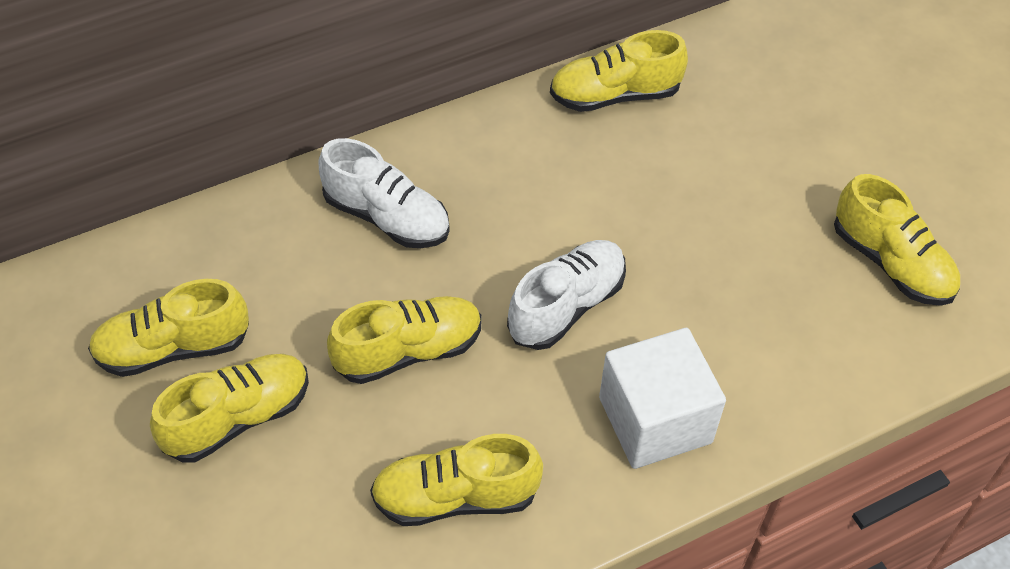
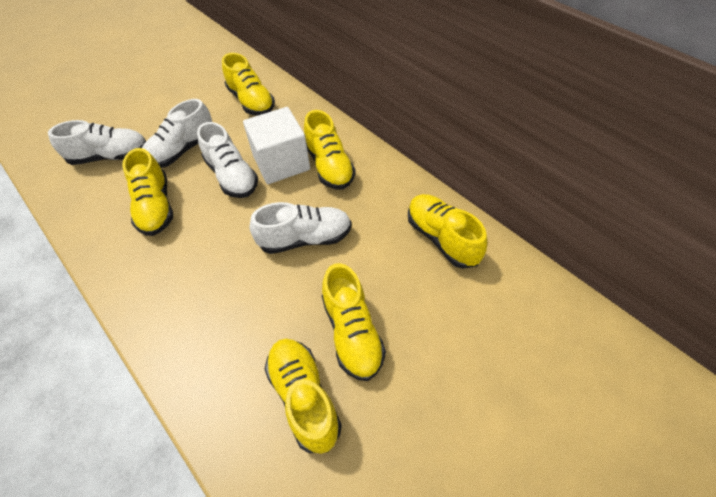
white shoe: [318,138,450,248] [507,240,626,350] = 2 -> [48,120,146,165] [142,99,212,168] [197,122,258,198] [250,202,352,254] = 4

